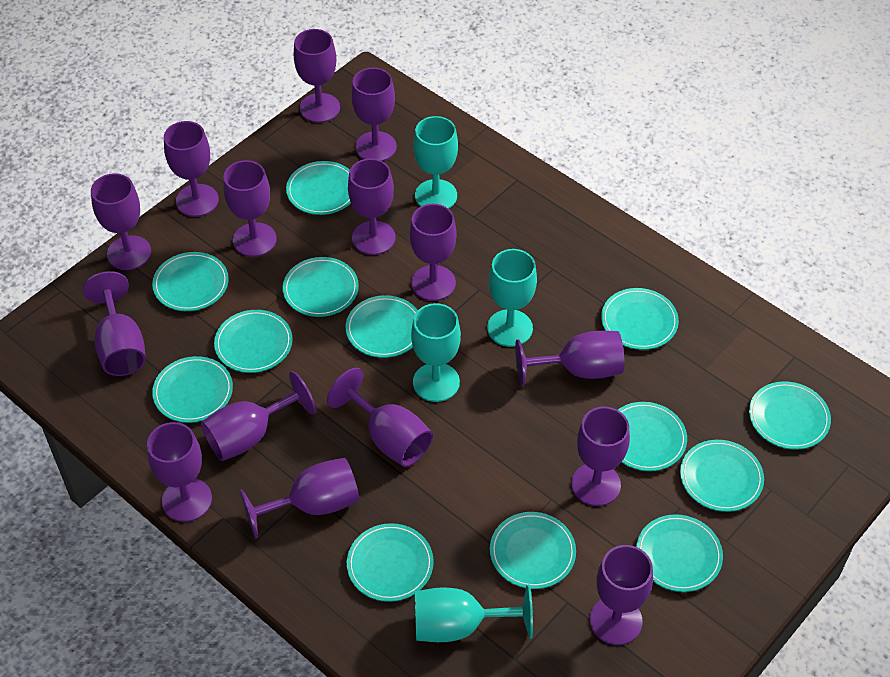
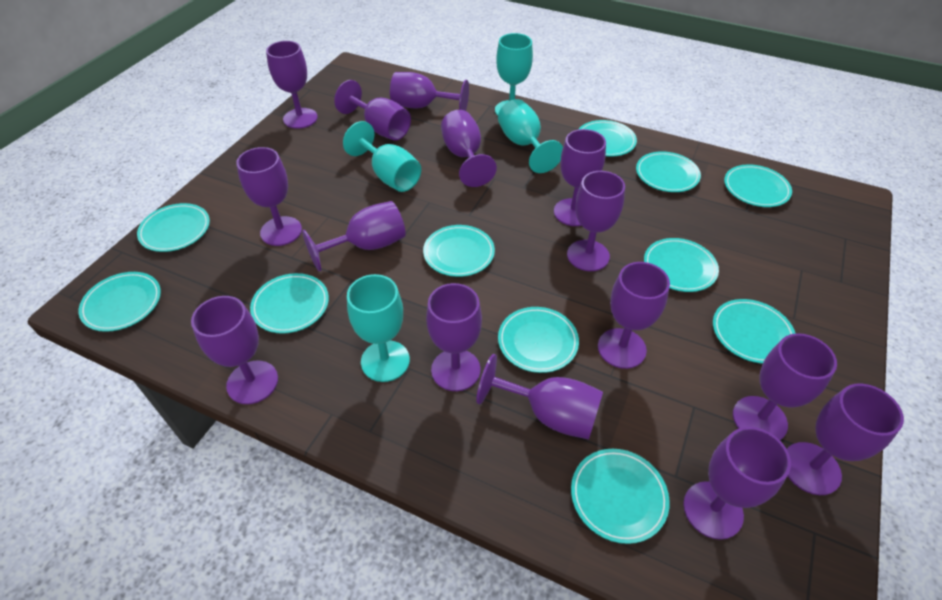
turquoise plate: [152,252,229,311] [152,356,233,423] [214,310,293,373] [283,257,359,317] [286,161,351,215] [346,295,418,358] [347,523,434,602] [490,512,576,589] [601,288,679,350] [618,402,687,471] [636,514,723,592] [680,440,764,512] [749,381,831,450] = 13 -> [78,272,161,332] [137,203,210,252] [250,273,329,334] [423,225,495,277] [498,307,579,373] [571,449,670,544] [578,120,637,157] [636,151,701,192] [644,238,719,292] [713,299,796,364] [724,164,792,207] = 11

